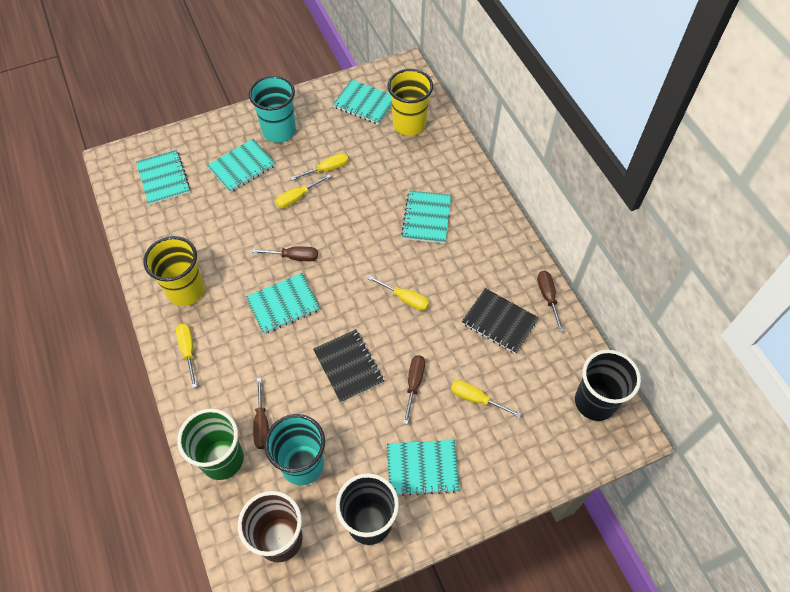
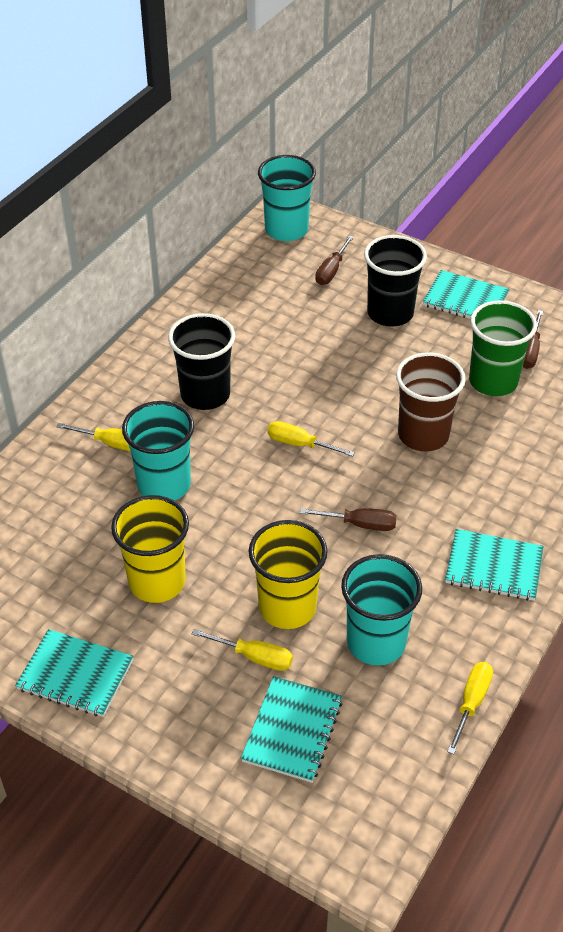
black notebook: [313,329,384,403] [462,288,539,354] = 2 -> none = 0
brown screwdriver: [252,246,318,261] [253,378,269,449] [403,355,425,424] [537,271,564,332] = 4 -> [300,508,397,531] [315,235,354,285] [523,310,543,369] = 3
turquoise cup: [249,76,296,143] [264,414,325,485] = 2 -> [122,401,194,501] [258,155,316,241] [341,554,422,665] = 3
turquoise notebook: [136,150,191,205] [207,139,276,192] [246,273,320,334] [333,79,392,125] [387,440,460,496] [401,191,451,244] = 6 -> [15,629,134,717] [241,676,343,783] [423,270,510,319] [445,529,544,601] = 4
yellow screwdriver: [176,324,197,388] [275,174,331,208] [290,153,349,181] [367,275,429,311] [451,380,521,418] = 5 -> [57,423,130,451] [192,629,293,671] [267,421,355,457] [447,662,493,754] = 4

